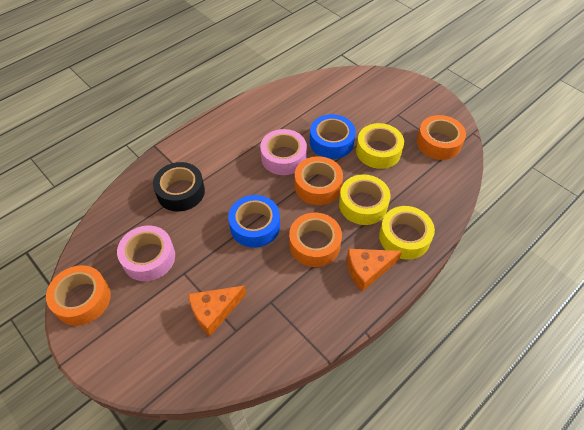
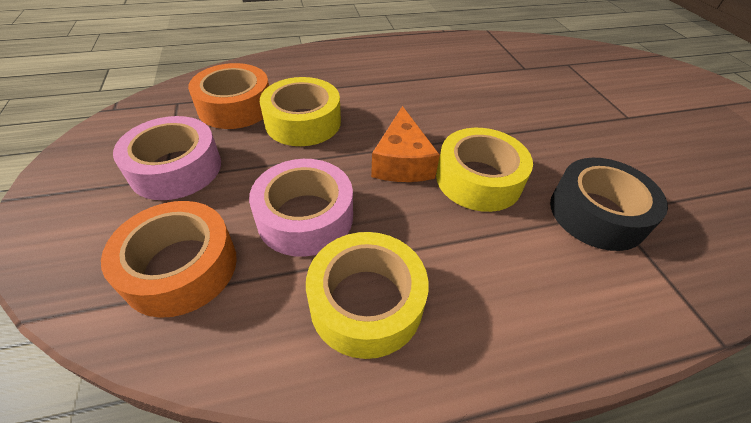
blue tape: [228,195,280,248] [310,114,356,159] = 2 -> none = 0
orange cheese: [188,285,246,336] [347,249,402,292] = 2 -> [371,106,440,182] = 1
orange tape: [46,265,111,326] [289,213,342,267] [295,156,343,205] [416,115,466,160] = 4 -> [101,201,237,318] [188,63,269,129] = 2

